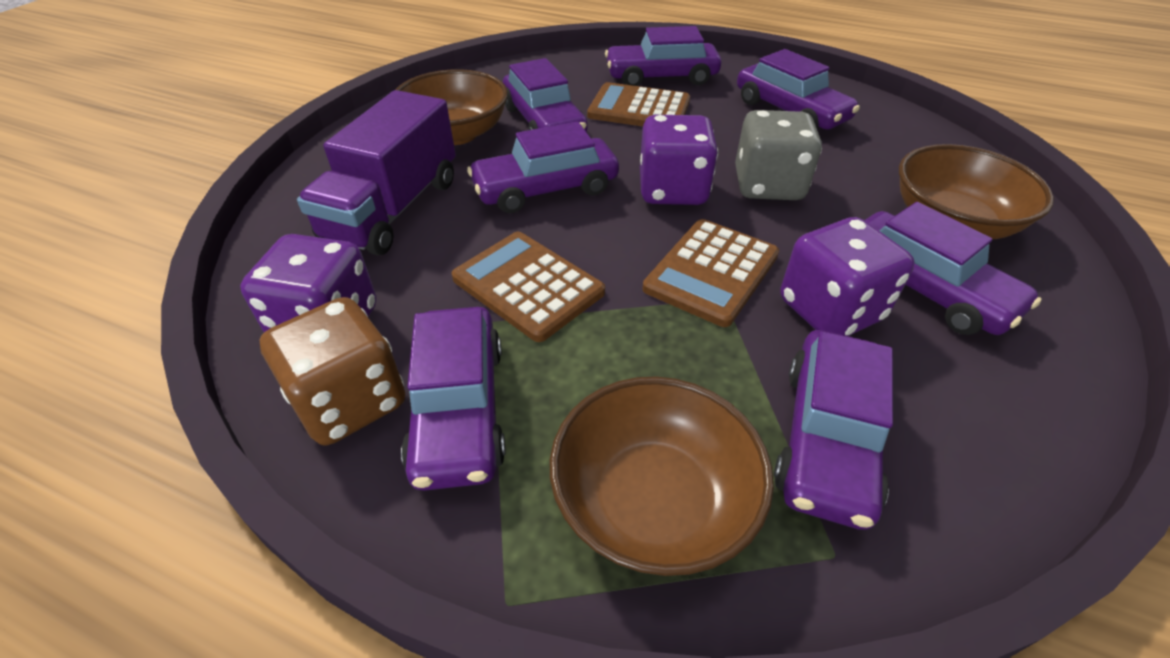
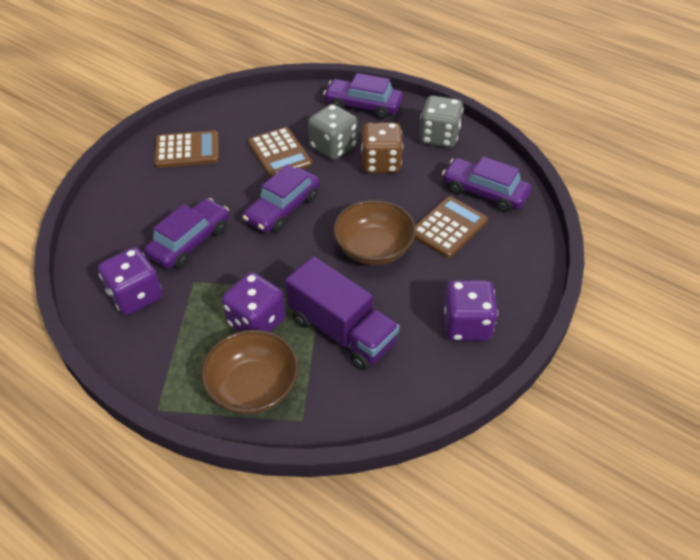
brown bowl: [395,69,508,145] [550,376,774,576] [899,144,1054,239] = 3 -> [201,330,299,414] [333,200,416,265] = 2
grey dice: [735,110,822,200] = 1 -> [308,104,357,160] [419,96,463,148] = 2
purple car: [401,307,506,491] [467,122,619,213] [503,58,588,132] [605,26,721,86] [737,49,860,130] [774,330,893,530] [865,202,1042,335] = 7 -> [144,198,229,269] [243,164,320,233] [323,73,403,119] [442,156,532,212] = 4

